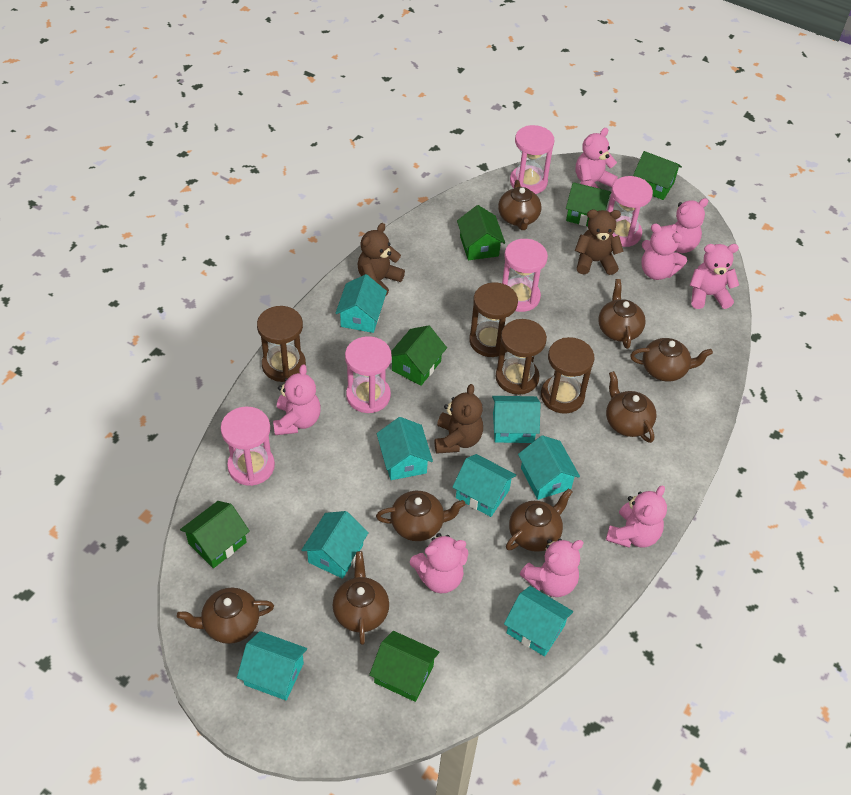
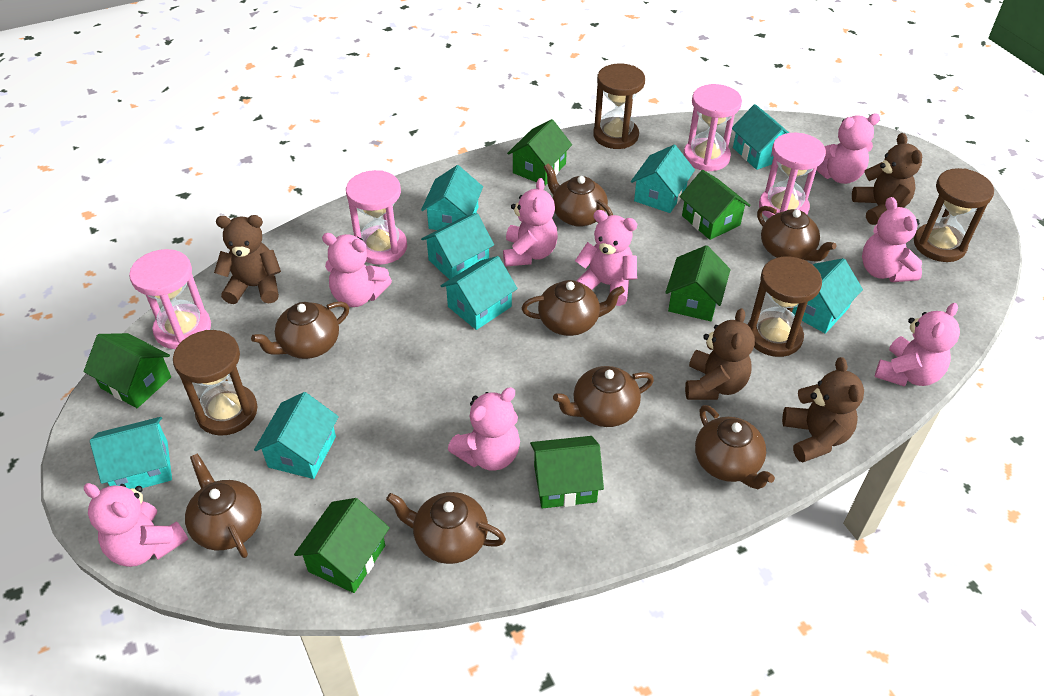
brown teddy bear: [358,223,405,295] [435,384,483,454] [575,210,624,275] = 3 -> [214,215,281,304] [685,308,755,400] [782,357,864,463] [852,133,922,225] = 4
pink hourglass: [221,407,275,486] [345,336,392,413] [502,239,548,312] [510,125,555,194] [607,176,653,247] = 5 -> [129,249,211,349] [346,170,407,265] [683,84,742,171] [759,133,826,218] = 4

